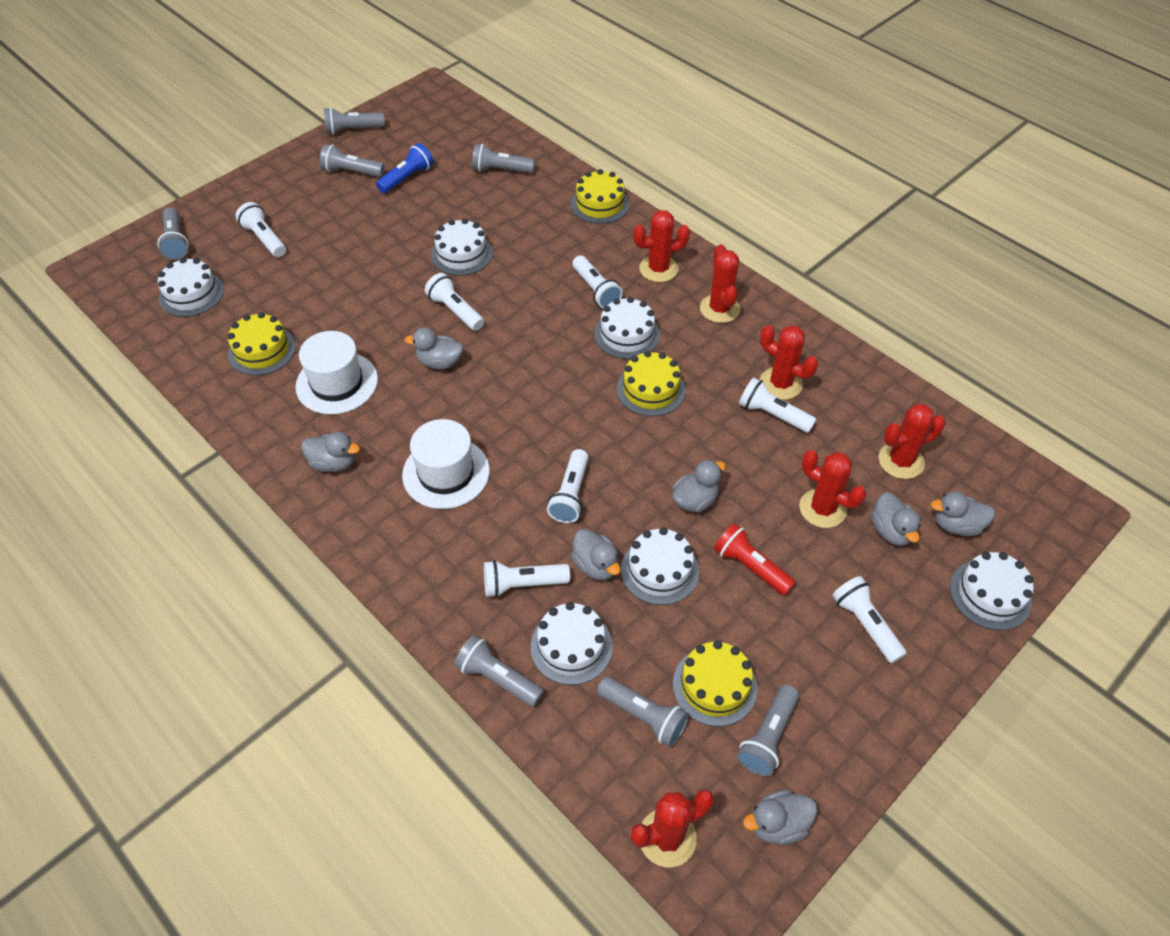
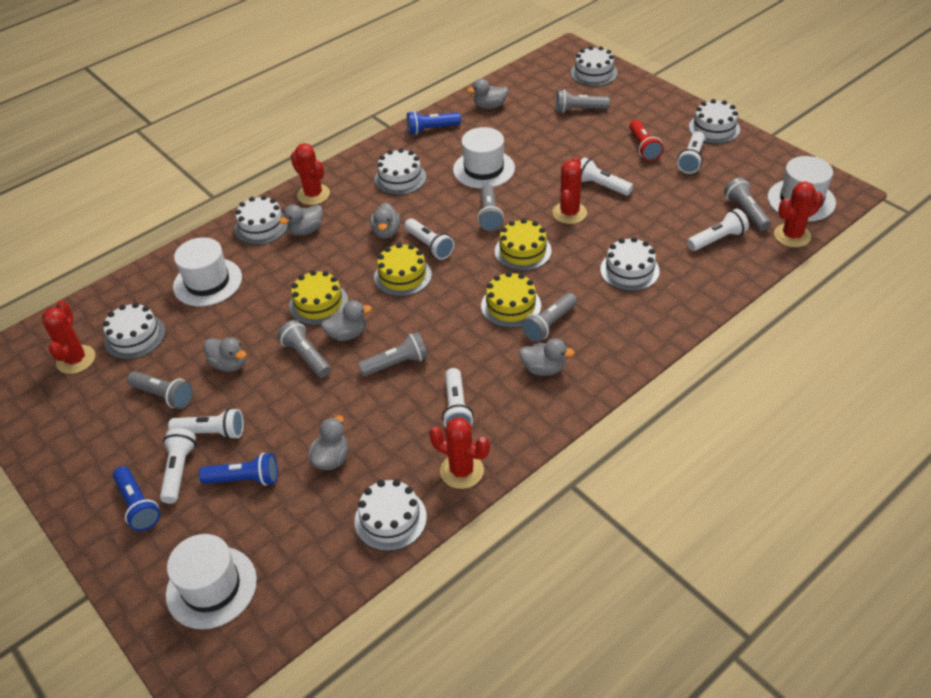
blue flashlight: [376,143,434,194] = 1 -> [113,466,160,531] [199,453,278,486] [407,111,461,135] = 3
red cactus: [631,789,714,868] [633,210,690,282] [700,244,740,323] [760,325,818,400] [799,450,866,528] [878,404,946,479] = 6 -> [42,301,95,374] [291,143,330,205] [429,417,490,489] [552,157,587,224] [774,181,823,247] = 5
white cake: [158,257,224,317] [431,218,493,276] [531,602,613,685] [594,297,660,359] [621,527,699,605] [950,552,1034,630] = 6 -> [103,302,166,360] [234,195,288,245] [355,479,427,551] [374,148,426,195] [571,46,618,86] [600,237,659,291] [688,99,740,144] = 7
white hat: [295,331,378,415] [402,419,490,509] = 2 -> [166,534,257,629] [173,237,242,306] [453,127,515,188] [768,156,836,222] = 4

